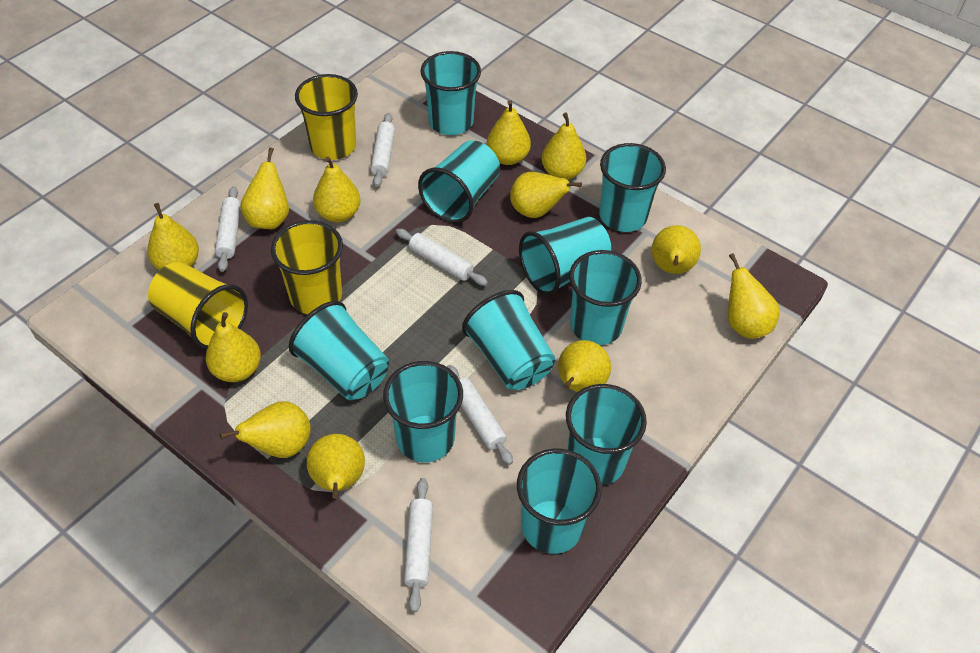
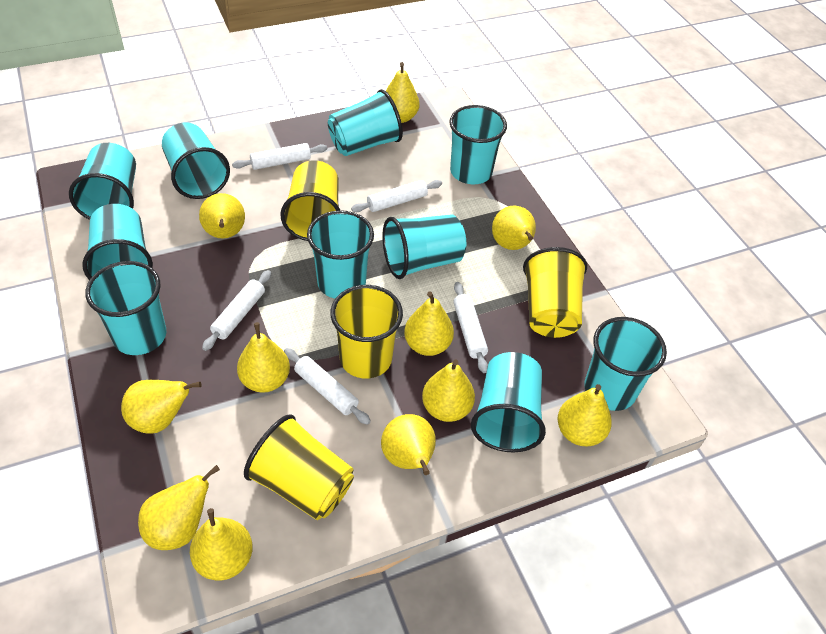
yellow cup: [148,262,248,349] [271,220,343,314] [295,74,358,160] = 3 -> [244,414,354,520] [280,160,340,241] [330,285,403,379] [523,247,587,338] = 4
yellow pear: [147,203,199,270] [206,312,261,382] [220,401,311,458] [240,147,289,229] [307,434,365,499] [313,156,361,222] [487,100,531,165] [510,172,582,218] [541,113,586,180] [558,340,611,392] [652,225,701,274] [728,253,780,339] = 12 -> [121,380,201,434] [138,465,220,550] [190,508,253,581] [199,193,245,239] [237,322,290,393] [381,414,436,475] [386,62,420,123] [404,291,454,356] [422,359,475,422] [492,206,536,250] [558,384,612,447] = 11

